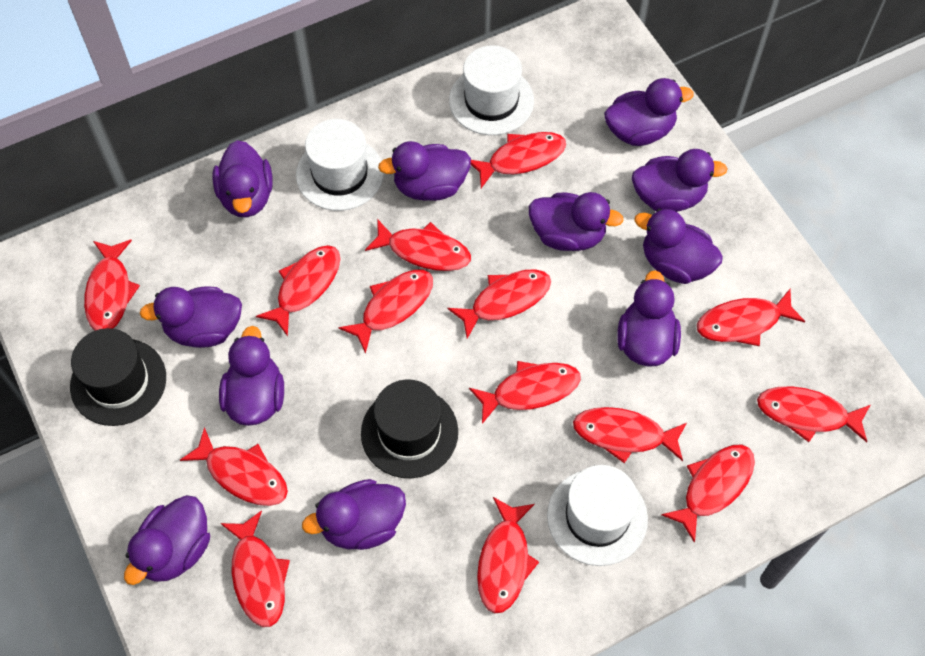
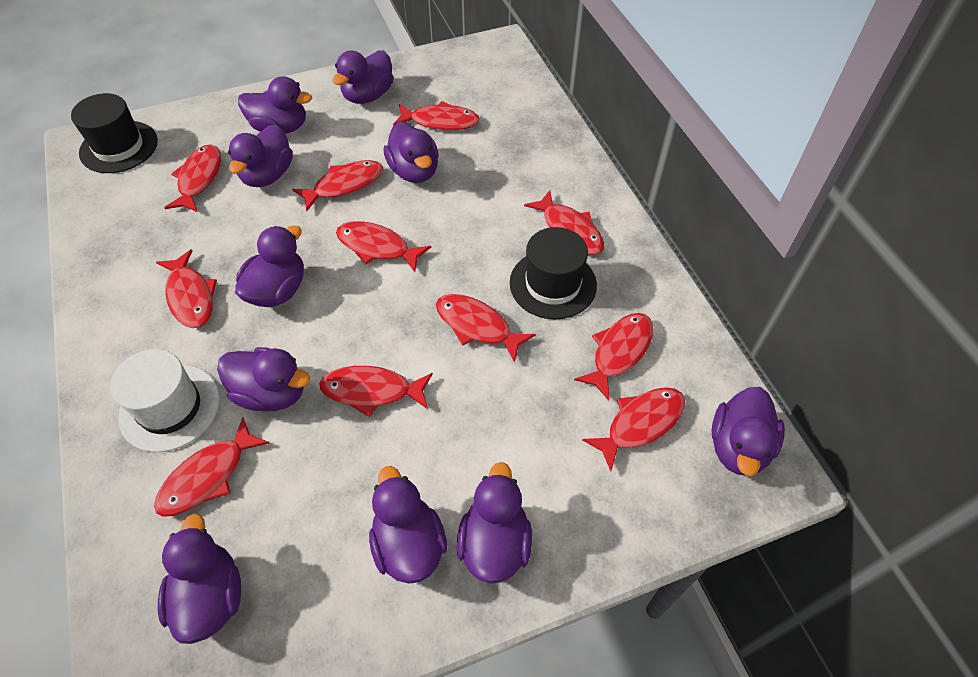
purple duck: [124,495,210,585] [140,286,242,348] [213,140,273,217] [219,326,284,426] [302,479,406,550] [378,141,471,201] [529,192,624,251] [604,78,694,146] [617,270,681,366] [632,149,728,212] [634,209,723,284] = 11 -> [158,514,241,644] [217,347,310,411] [228,124,293,187] [235,225,304,307] [238,76,312,134] [332,50,394,104] [369,466,447,584] [383,121,439,183] [457,462,532,583] [712,387,785,476] = 10
red fish: [84,240,140,331] [180,427,288,506] [220,510,290,627] [256,245,340,336] [338,270,433,354] [365,219,471,271] [447,269,551,339] [469,361,581,424] [471,132,566,188] [477,497,539,613] [573,407,687,463] [661,445,755,543] [697,289,806,346] [757,387,870,442] = 14 -> [154,417,270,517] [156,249,217,328] [164,145,221,212] [292,160,383,211] [319,366,433,417] [336,221,431,272] [393,101,480,130] [436,294,535,362] [524,190,604,255] [574,313,653,400] [583,387,685,471] = 11
white hat: [296,119,384,211] [449,45,534,135] [547,465,648,566] = 3 -> [111,349,219,452] = 1

